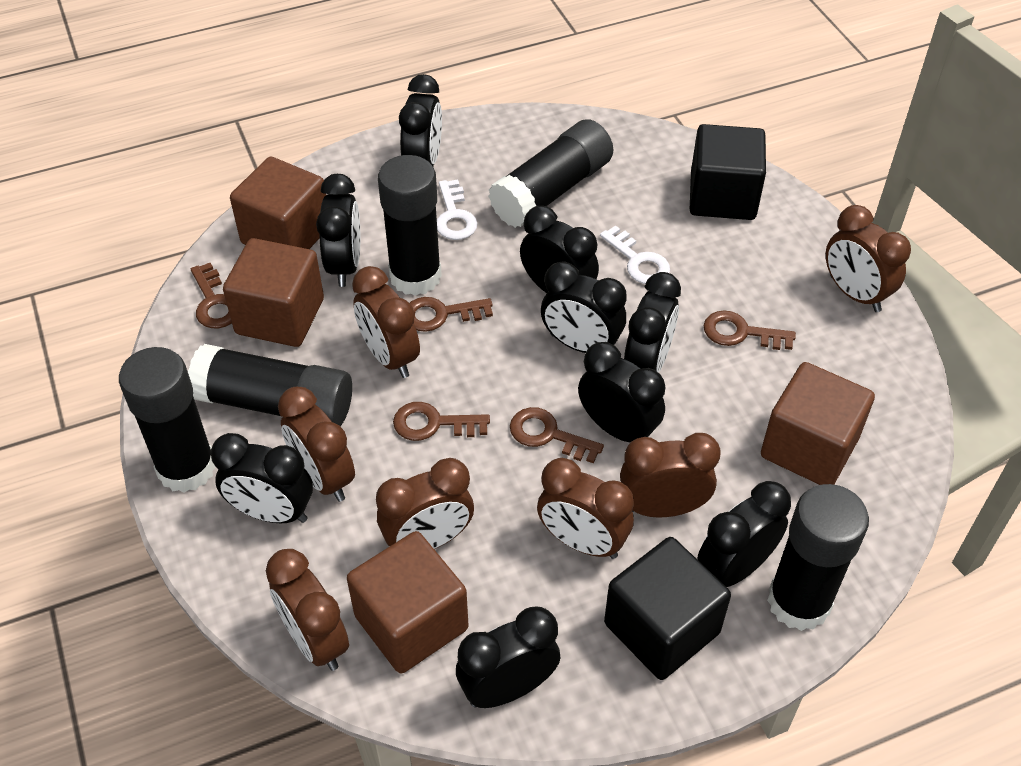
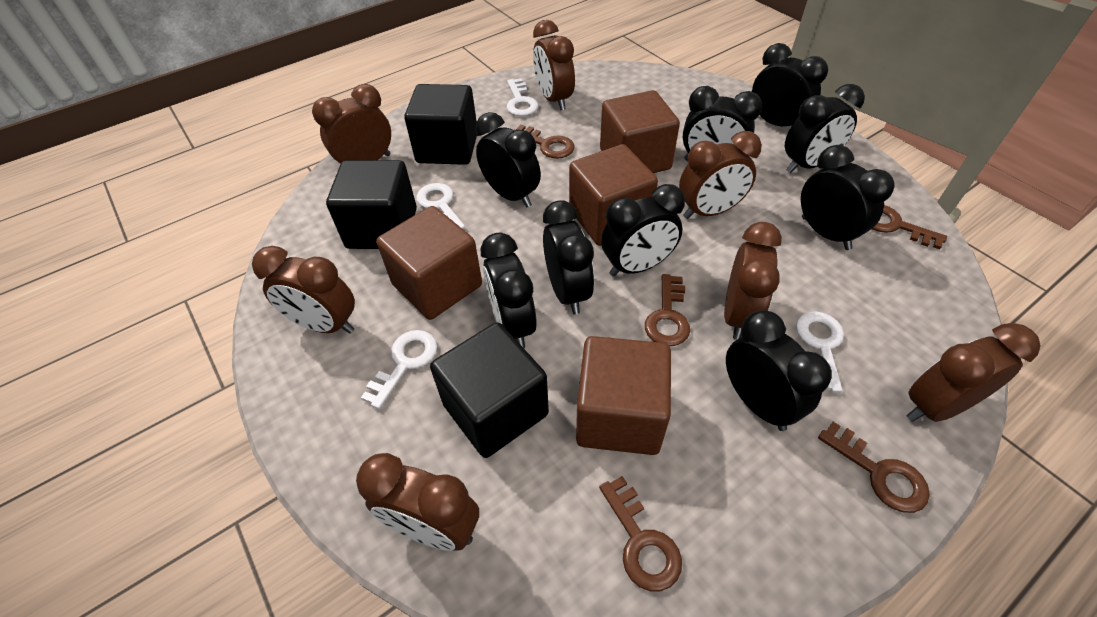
black cube: [604,537,731,680] [690,124,766,220] = 2 -> [326,160,417,249] [404,84,477,165] [430,322,549,458] = 3
black glue stick: [119,347,216,493] [188,344,352,426] [378,155,442,296] [488,120,613,228] [767,484,869,631] = 5 -> none = 0
white key: [437,180,478,240] [600,225,670,284] = 2 -> [361,330,437,409] [416,183,465,229] [506,78,538,116] [796,312,844,393] = 4

